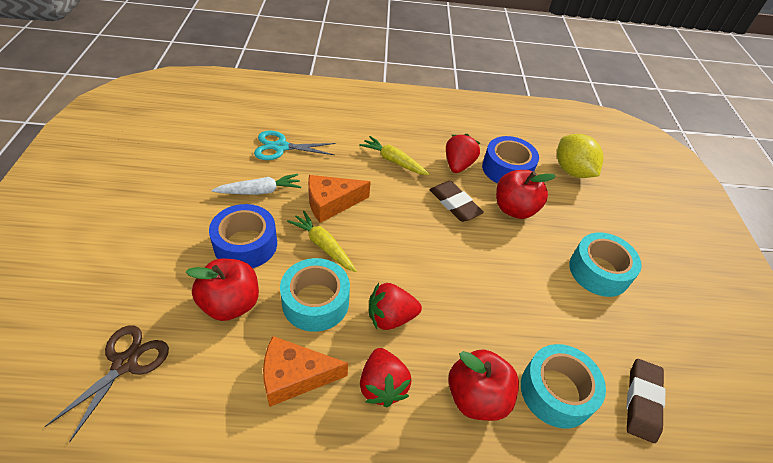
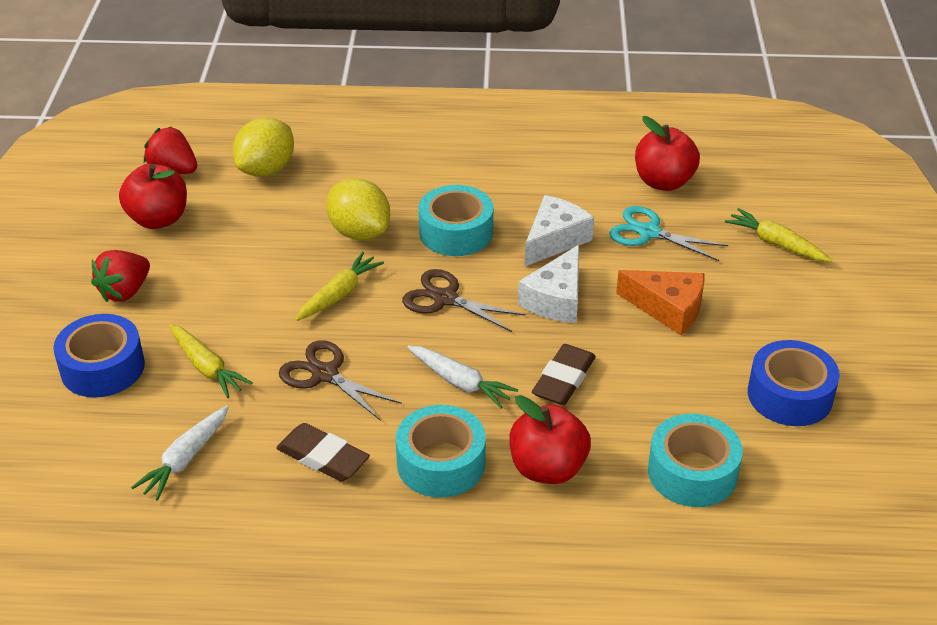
brown scissors: [45,325,169,443] = 1 -> [279,340,402,421] [402,269,526,332] = 2
orange cheese: [263,336,348,407] [308,175,371,223] = 2 -> [616,270,704,335] = 1
red strawberry: [360,348,412,407] [369,283,422,330] [446,134,480,173] = 3 -> [91,250,150,302] [144,127,197,174] = 2
white carrot: [212,174,301,195] = 1 -> [131,406,229,500] [407,345,518,409] = 2
white cheese: none = 0 -> [518,245,579,323] [524,195,594,267] = 2
yellow carrot: [287,211,357,272] [359,136,429,175] = 2 -> [169,324,253,398] [295,252,384,321] [725,208,832,262] = 3
yellow lemon: [557,134,603,178] = 1 -> [233,117,294,177] [326,178,390,240] = 2

